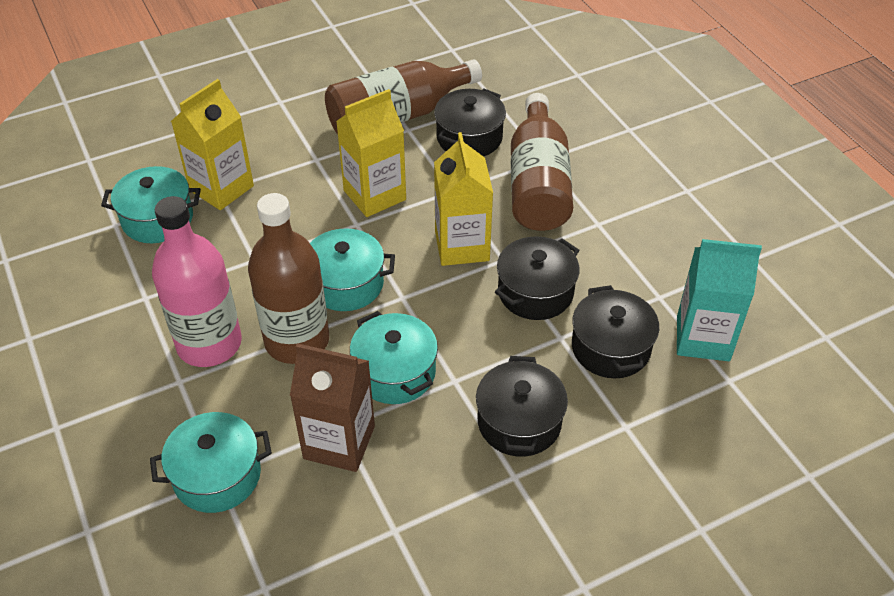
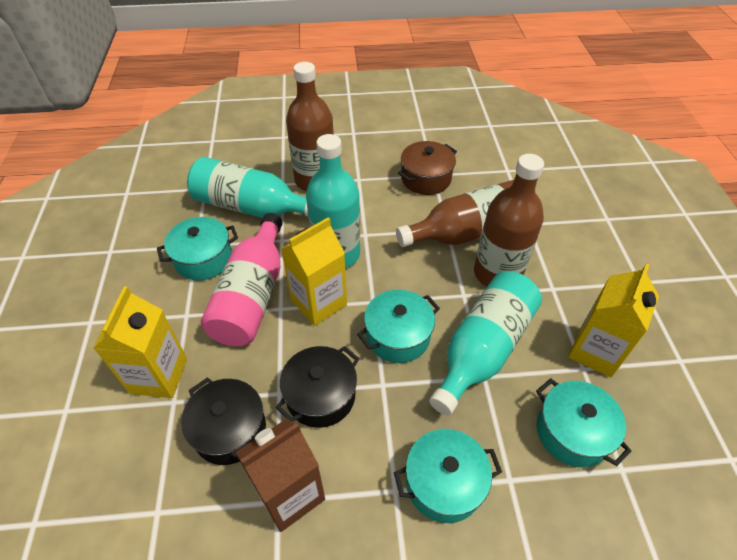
black pot: [434,89,506,157] [476,356,568,457] [495,236,580,320] [572,285,659,378] = 4 -> [181,377,266,465] [276,346,359,428] = 2
brown pot: none = 0 -> [398,141,457,195] = 1
turquoise bottle: none = 0 -> [187,157,308,218] [306,134,360,268] [429,271,542,415] = 3
turquoise carton: [677,239,762,361] = 1 -> none = 0

